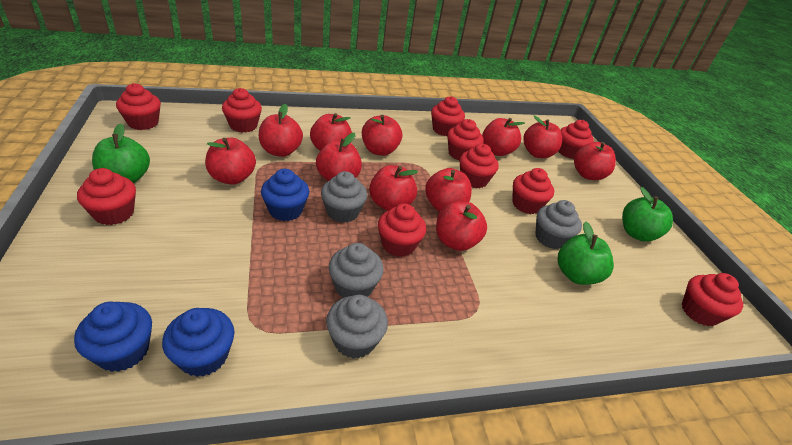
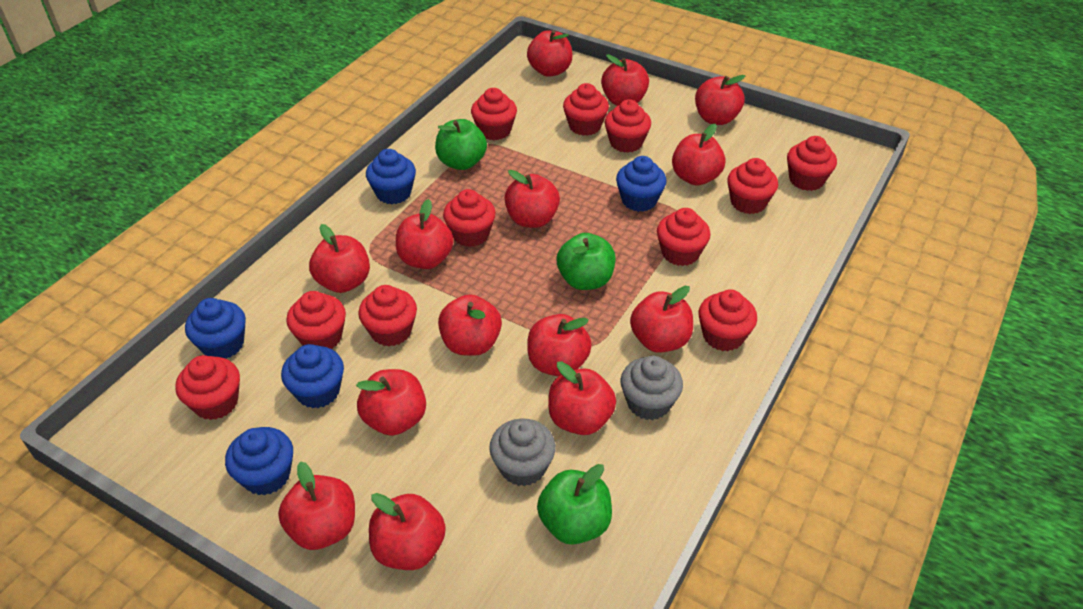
blue cupcake: [74,302,152,372] [162,308,234,377] [261,169,309,221] = 3 -> [185,298,246,359] [225,427,293,495] [281,344,344,408] [366,149,416,204] [616,156,667,212] = 5
grey cupcake: [321,171,367,223] [326,295,388,359] [328,243,384,298] [536,200,582,249] = 4 -> [489,419,556,486] [621,356,683,420] = 2
red apple: [205,138,256,185] [259,104,303,157] [310,113,352,151] [316,133,362,181] [362,115,402,156] [369,165,418,211] [425,168,472,212] [436,201,487,251] [482,118,525,156] [523,116,562,158] [574,142,616,180] = 11 -> [278,461,355,550] [309,224,370,293] [356,369,426,436] [369,493,446,570] [396,199,454,269] [438,294,502,356] [504,170,560,228] [527,30,573,77] [527,314,592,376] [548,361,616,435] [601,54,649,106] [630,286,693,353] [672,124,725,186] [695,75,745,125] = 14
red cupcake: [77,168,136,225] [116,83,161,130] [222,88,262,133] [378,203,426,257] [431,96,465,136] [447,119,484,160] [460,144,499,188] [512,168,554,214] [559,120,594,159] [682,273,743,326] = 10 -> [175,355,240,420] [286,291,346,349] [358,285,417,347] [443,189,496,247] [471,88,517,140] [563,83,609,136] [605,99,651,153] [657,208,710,266] [698,289,757,351] [727,158,778,214] [787,136,837,191] = 11

